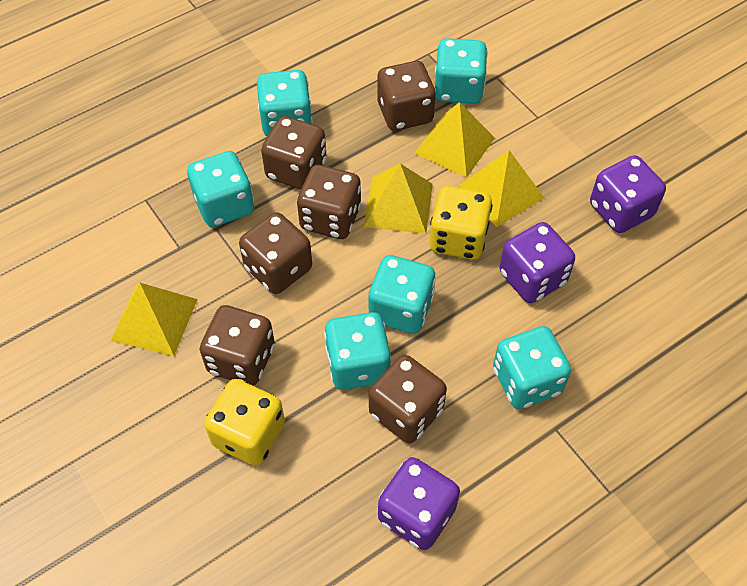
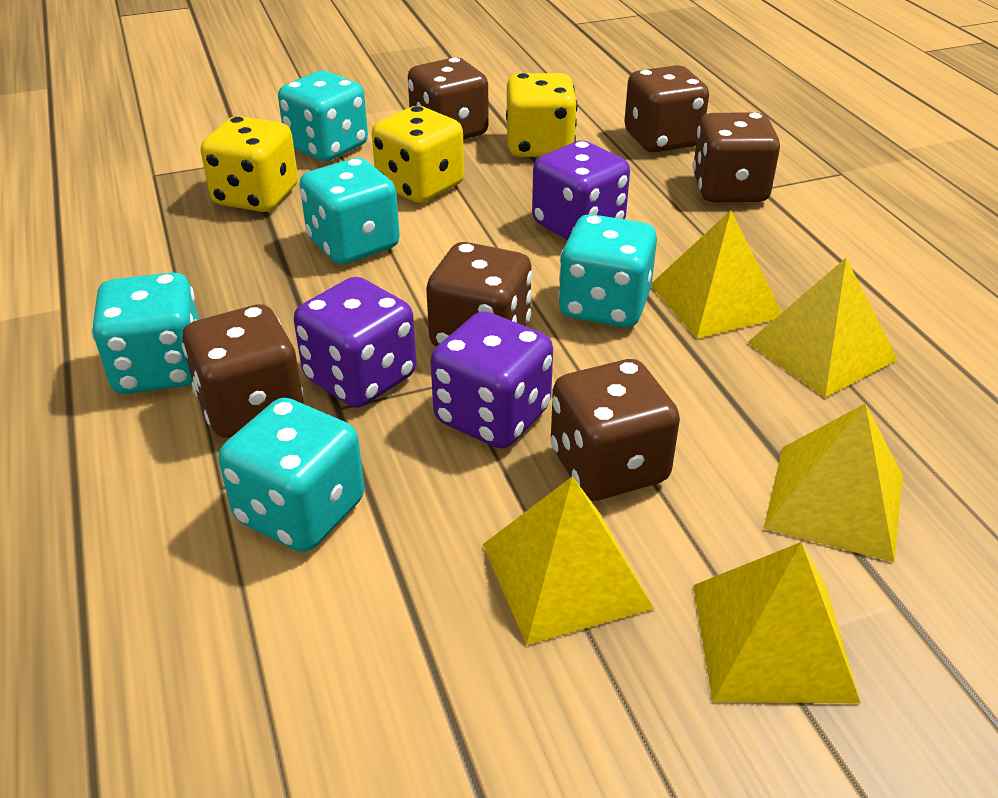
turquoise dice: [187,151,254,227] [257,70,312,137] [324,312,391,390] [369,255,436,334] [435,38,488,104] [493,326,571,409] = 6 -> [91,272,199,394] [218,398,364,552] [278,71,368,161] [300,158,400,264] [558,214,657,327] = 5
yellow dice: [204,379,285,466] [430,186,492,260] = 2 -> [201,116,298,212] [372,106,464,203] [506,73,577,157] = 3
yellow pyramid: [111,283,198,356] [364,164,433,234] [415,102,495,178] [458,150,544,227] = 4 -> [483,476,654,645] [651,210,782,339] [693,542,861,704] [747,258,898,398] [764,403,903,562] = 5

